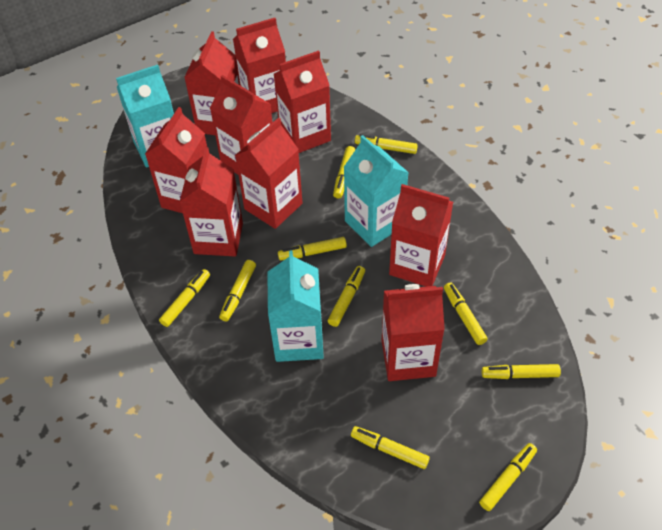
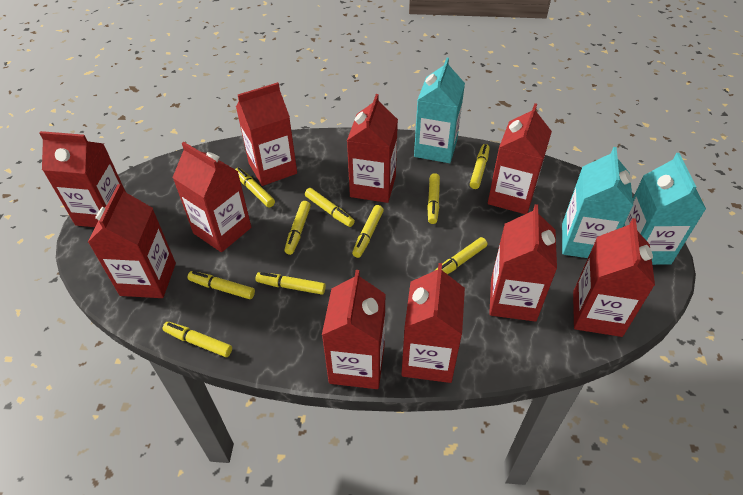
red carton: [145,107,207,213] [180,147,243,256] [184,31,240,135] [210,75,273,175] [233,18,286,113] [235,118,303,229] [274,50,331,153] [382,284,445,381] [389,184,453,287] = 9 -> [39,131,126,227] [88,184,176,298] [172,142,251,252] [236,82,297,186] [322,270,386,389] [347,94,398,203] [401,263,465,383] [488,103,552,214] [489,204,557,322] [573,218,655,337] = 10

